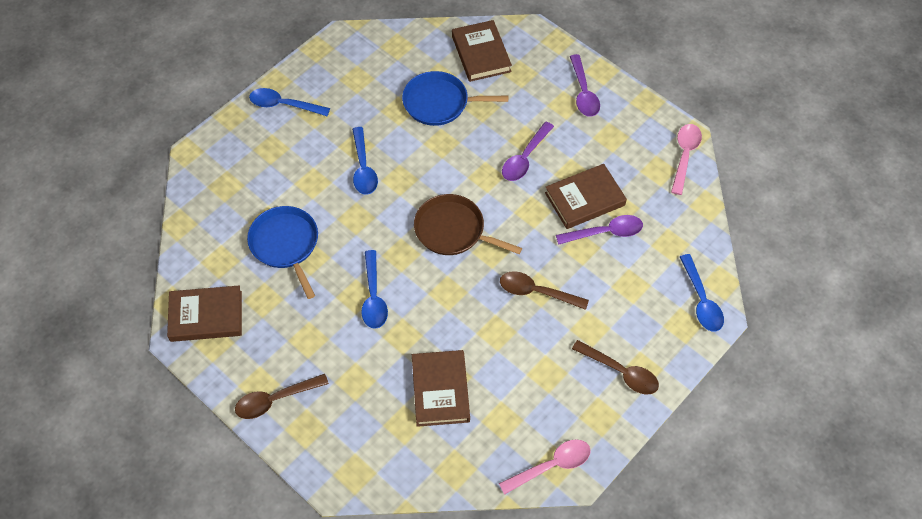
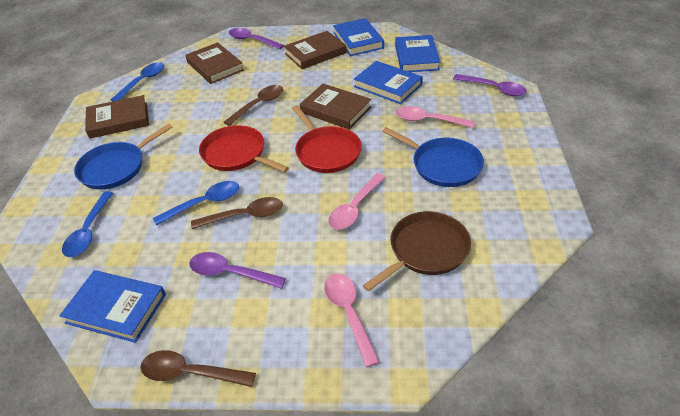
blue book: none = 0 -> [59,270,166,343] [333,18,384,56] [354,61,423,104] [395,35,440,72] = 4
blue spoon: [249,88,330,116] [352,127,378,195] [361,250,388,329] [680,254,724,332] = 4 -> [62,191,113,257] [111,62,164,101] [153,181,239,226] = 3
pink spoon: [499,439,591,495] [671,124,702,195] = 2 -> [324,273,380,367] [328,173,386,230] [396,106,475,128] = 3
red pan: none = 0 -> [199,125,289,172] [292,105,362,173] = 2

